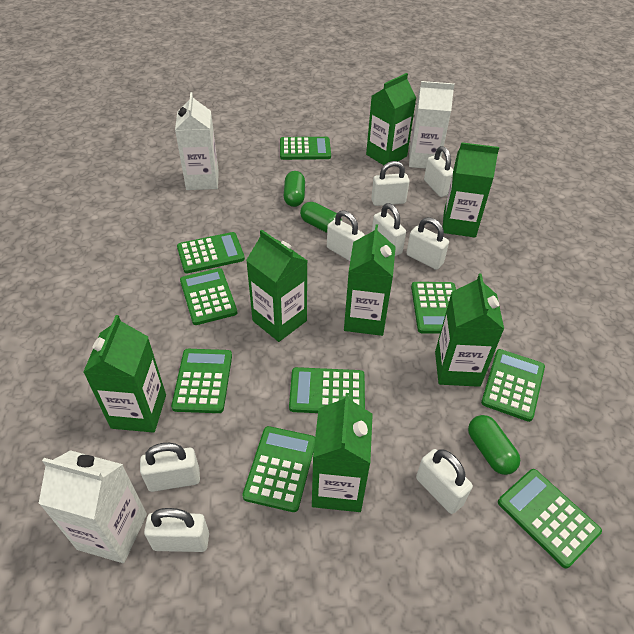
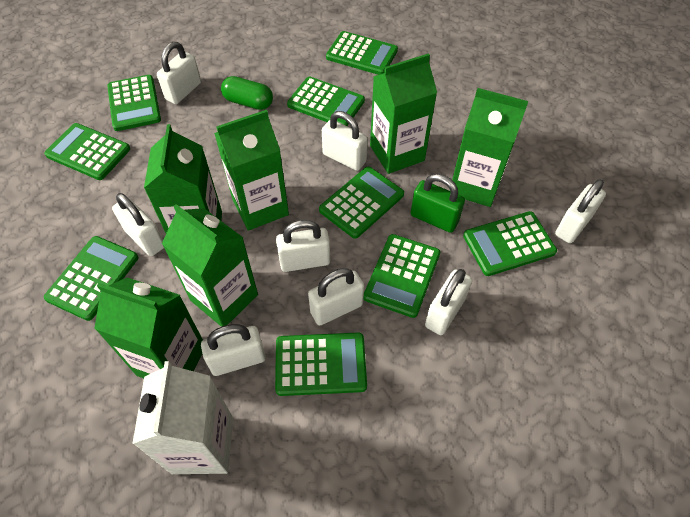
green capsule: [284,171,305,207] [300,202,342,233] [468,415,520,475] = 3 -> [221,76,273,110] = 1
green carton: [83,315,166,433] [246,230,307,342] [312,393,373,512] [344,224,396,336] [366,73,416,165] [435,274,504,387] [443,142,499,238] = 7 -> [94,277,203,378] [144,124,222,233] [162,204,258,327] [214,110,289,231] [370,53,437,174] [452,88,528,207] = 6
green padlock: none = 0 -> [411,174,465,233] = 1
white carton: [38,450,147,563] [175,92,219,190] [409,81,455,169] = 3 -> [132,361,233,474] = 1

